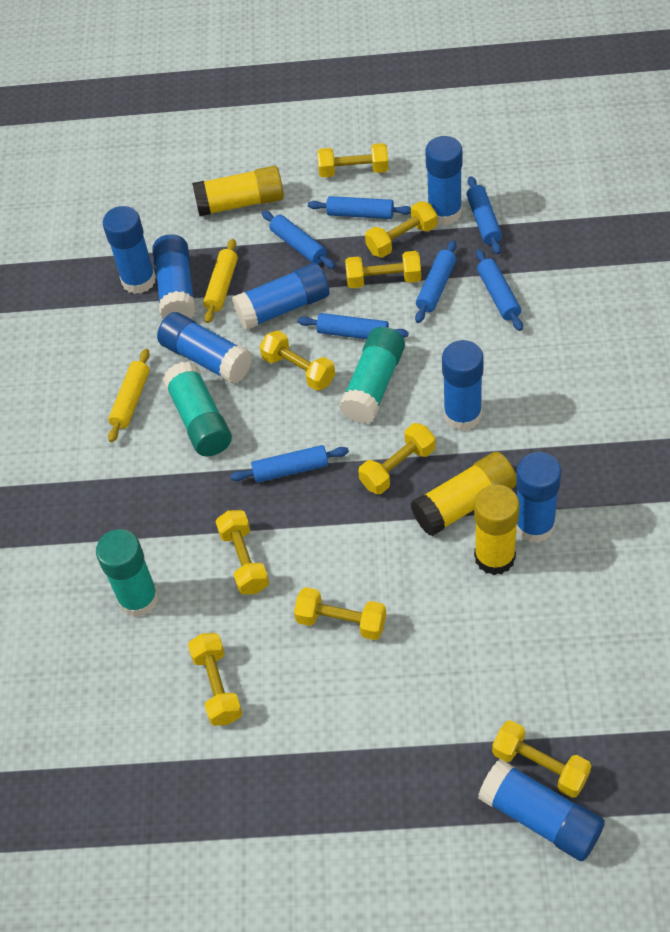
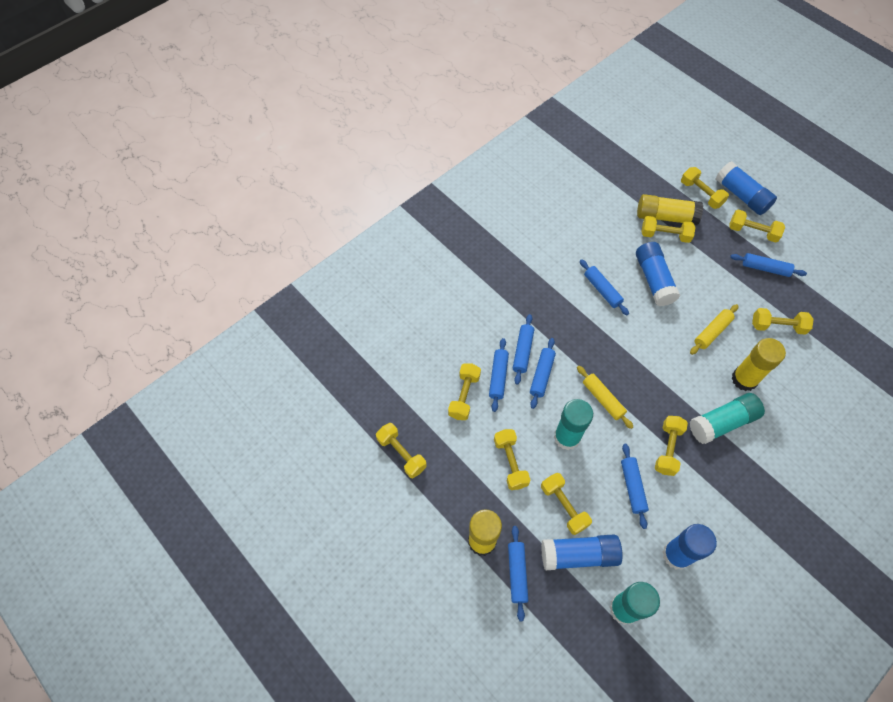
blue glue stick: [103,206,156,294] [152,234,196,319] [157,312,252,384] [232,263,330,330] [425,136,462,226] [442,340,484,431] [478,759,605,861] [516,452,562,543] = 8 -> [541,534,623,570] [636,242,680,306] [663,524,717,570] [716,161,777,215] = 4

